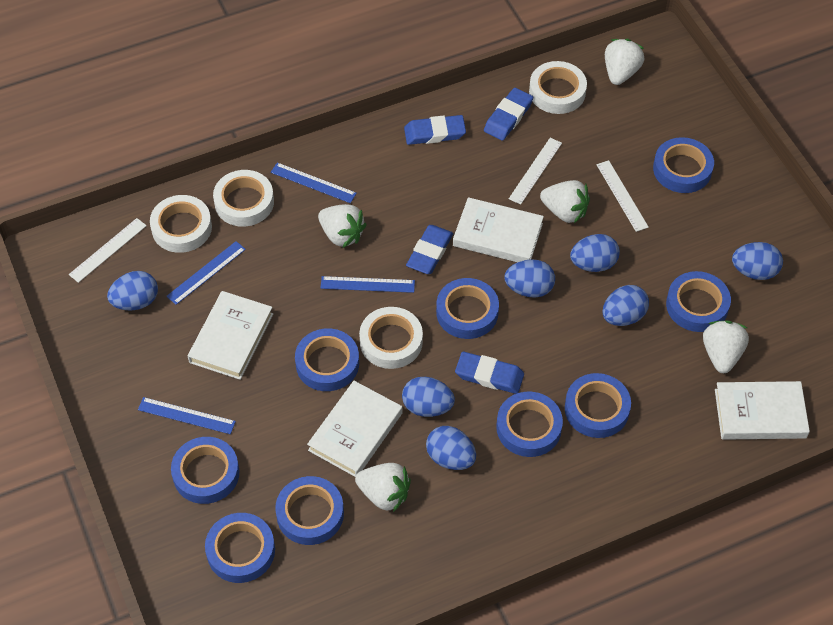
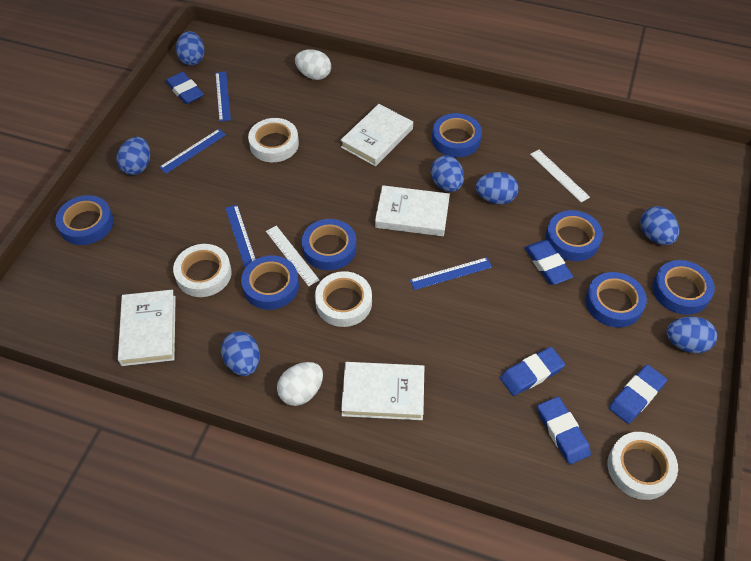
blue eraser: [404,115,466,145] [406,225,453,274] [455,352,524,394] [484,88,533,141] = 4 -> [165,72,204,104] [500,347,565,396] [525,240,573,285] [538,397,591,465] [609,365,667,424] = 5
blue tape: [171,437,239,504] [205,513,275,583] [275,476,344,545] [295,329,359,391] [436,278,499,339] [496,392,563,457] [565,373,631,438] [653,137,714,193] [666,271,731,332] = 9 -> [55,195,114,245] [241,255,299,310] [302,219,357,270] [432,113,482,157] [546,210,603,261] [585,272,647,328] [652,260,715,315] = 7
white egg: none = 0 -> [277,362,323,406] [295,49,331,80] = 2
white ruler: [69,218,147,283] [509,138,562,205] [597,160,649,232] = 3 -> [266,226,320,286] [530,150,590,202] = 2
white strawberry: [318,204,367,248] [355,463,411,512] [540,180,590,223] [605,39,644,85] [703,320,749,373] = 5 -> none = 0

